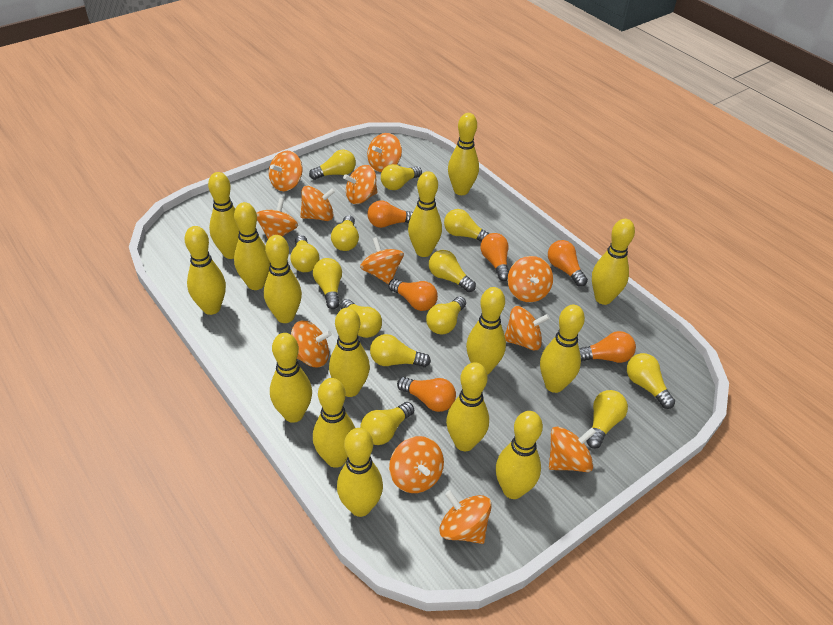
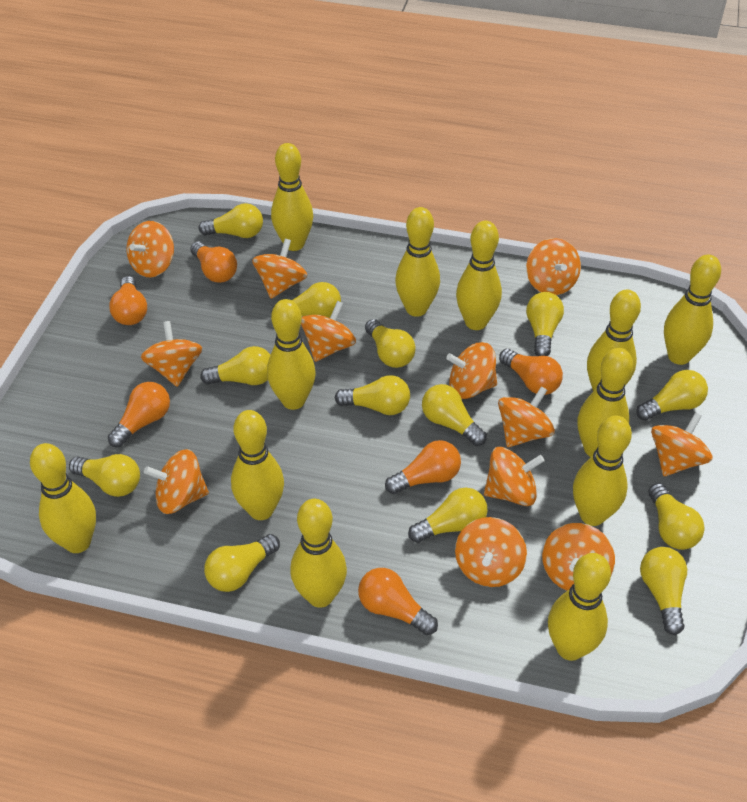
yellow bowling pin: [185,226,226,315] [208,172,239,259] [234,202,270,290] [264,235,302,323] [270,333,312,423] [313,378,355,468] [329,308,370,397] [337,428,383,517] [408,171,442,257] [446,362,489,451] [448,113,479,195] [466,287,506,375] [496,411,543,499] [540,305,585,393] [592,219,635,305] = 15 -> [30,443,96,553] [231,410,284,520] [267,299,316,410] [271,143,313,251] [290,499,347,608] [395,207,440,317] [456,221,502,330] [548,553,611,661] [573,416,632,526] [578,348,633,457] [587,290,641,391] [664,255,721,365] = 12

